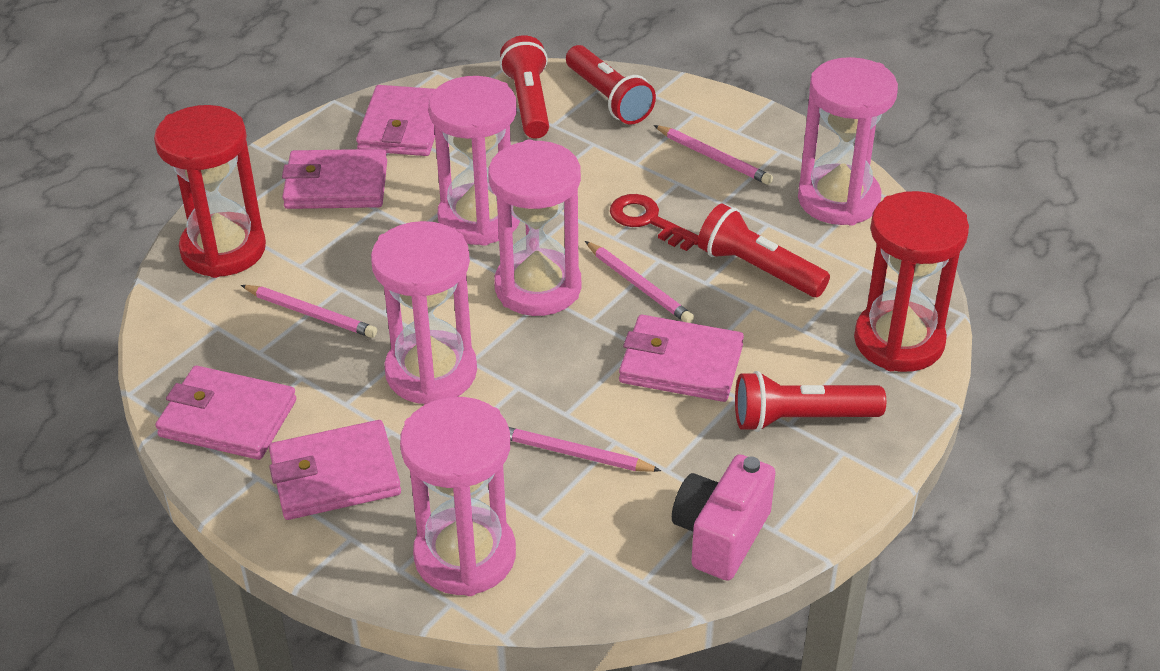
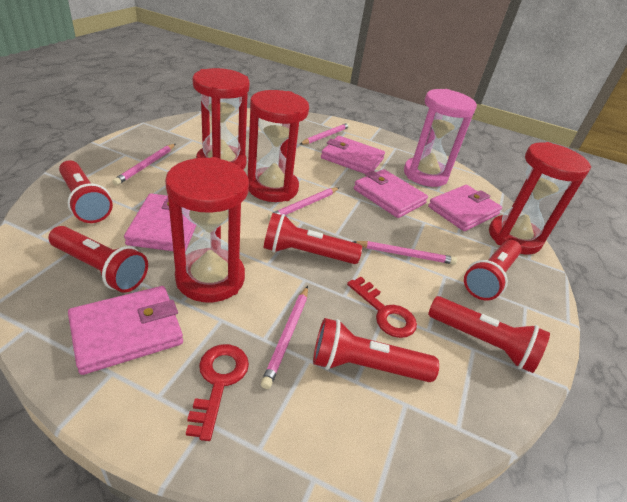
pink camera: [672,454,775,581] = 1 -> none = 0
pink hourglass: [371,221,477,404] [400,397,516,596] [429,76,520,246] [488,140,581,316] [798,57,898,226] = 5 -> [404,89,477,187] = 1
pink pencil: [241,285,377,338] [509,427,661,472] [585,241,694,323] [654,125,773,185] = 4 -> [112,144,175,186] [261,286,308,389] [268,187,339,220] [300,123,350,145] [354,241,457,265] = 5
red flashlight: [500,35,549,139] [566,45,656,124] [698,203,830,297] [735,371,886,432] = 4 -> [49,226,148,293] [59,160,113,223] [264,213,362,264] [313,318,439,382] [428,296,550,373] [464,240,522,301] = 6
red hourglass: [154,105,266,278] [854,191,969,372] = 2 -> [165,157,249,302] [193,68,250,170] [248,90,309,202] [489,142,592,255] = 4
red key: [610,194,699,251] = 1 -> [186,344,249,441] [347,277,417,338] = 2

